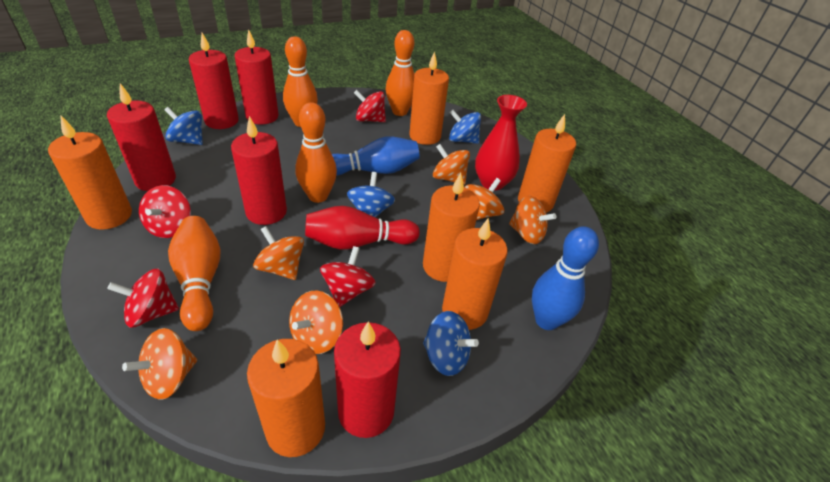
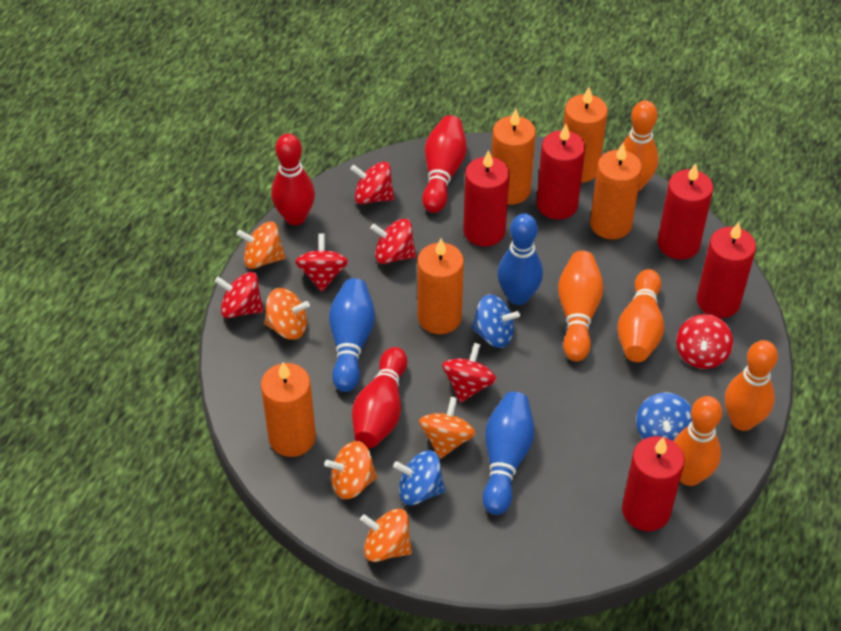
blue bowling pin: [332,136,420,176] [532,226,599,330] = 2 -> [329,278,375,392] [483,392,534,515] [497,213,543,305] = 3
blue spinning top: [164,107,203,145] [347,172,395,218] [423,311,479,376] [449,110,481,144] = 4 -> [393,450,445,505] [471,294,520,348] [636,393,692,441] = 3
orange bowling pin: [168,216,221,331] [283,36,318,127] [295,102,337,203] [386,30,414,116] = 4 -> [558,251,604,361] [617,269,664,362] [618,100,659,191] [673,396,722,486] [725,340,778,431] = 5
orange candle: [48,116,132,230] [247,339,325,457] [409,51,449,145] [423,173,480,282] [442,218,508,330] [518,114,576,213] = 6 -> [261,362,316,457] [417,239,464,334] [491,109,536,205] [563,87,608,183] [590,143,642,239] = 5
orange spinning top: [122,328,197,400] [253,226,304,280] [289,291,343,354] [433,144,470,185] [464,178,504,220] [509,196,556,244] = 6 -> [236,222,285,269] [264,288,310,340] [324,441,378,499] [360,509,412,562] [419,397,476,459] = 5
red bowling pin: [305,206,420,250] = 1 -> [271,134,315,225] [352,347,407,448] [422,115,467,213] = 3
red spinning top: [107,269,179,328] [139,185,191,238] [320,246,376,307] [354,90,386,122] = 4 -> [215,272,264,318] [295,234,348,292] [350,162,394,204] [370,219,416,264] [442,343,497,403] [676,314,733,369] = 6
red vase: [475,95,527,190] = 1 -> none = 0

